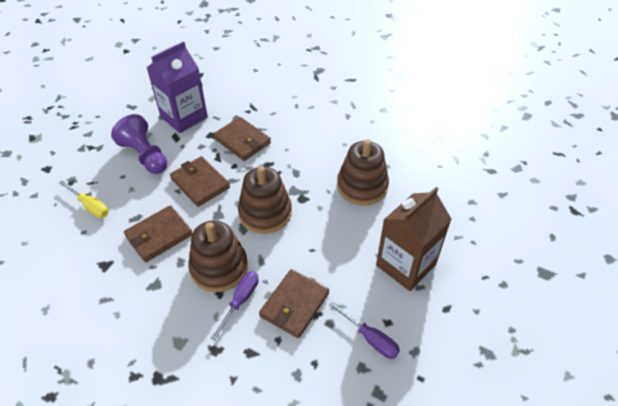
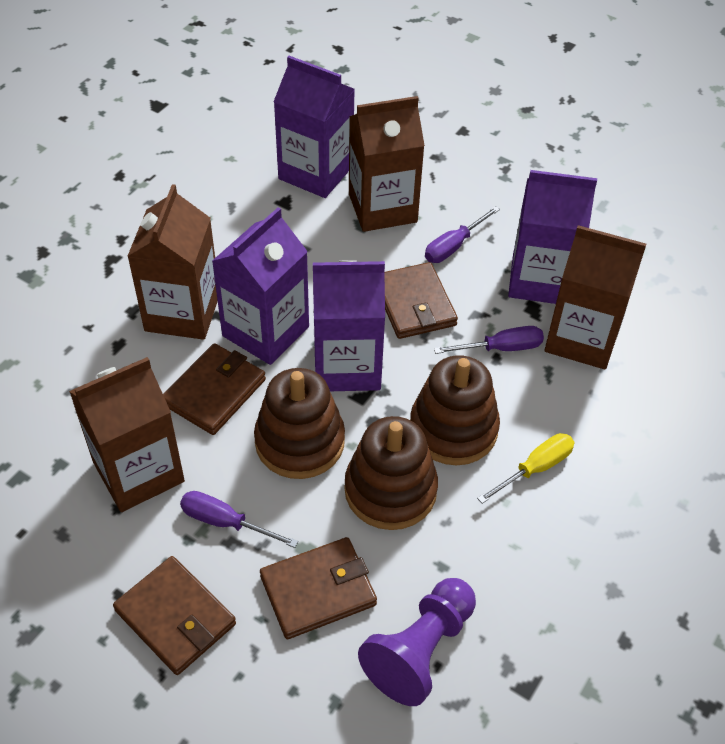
brown carton: [376,187,451,291] = 1 -> [69,357,185,512] [127,184,218,340] [349,96,425,232] [544,225,646,370] = 4
purple carton: [147,41,208,133] = 1 -> [212,207,309,365] [274,56,355,198] [313,260,385,391] [508,170,597,304] = 4
purple screwdriver: [211,271,259,340] [329,302,400,359] = 2 -> [180,491,298,548] [425,206,500,263] [434,326,544,354] = 3

